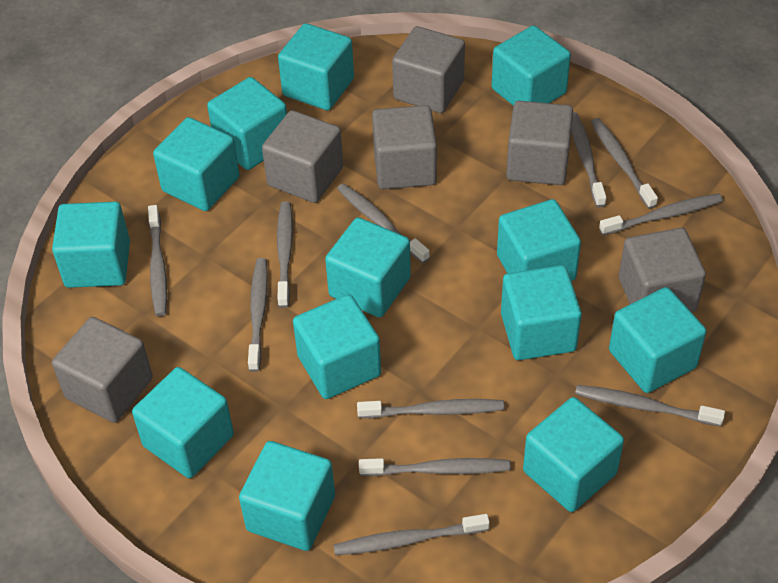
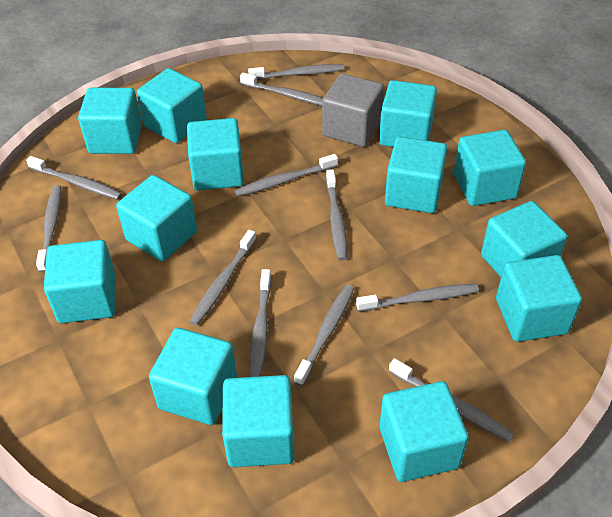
grey cube: [52,317,153,423] [262,110,343,203] [372,105,437,189] [392,26,465,113] [506,101,573,185] [619,228,706,313] = 6 -> [322,73,384,147] = 1

